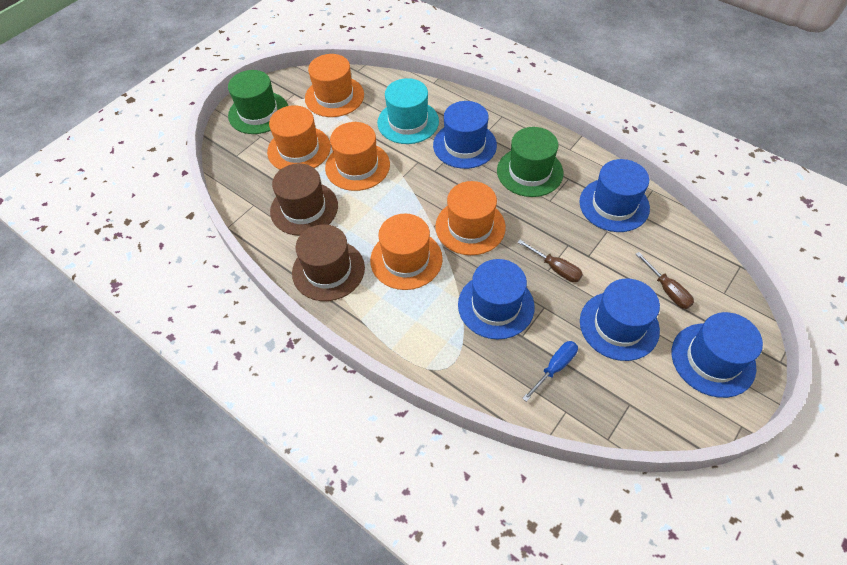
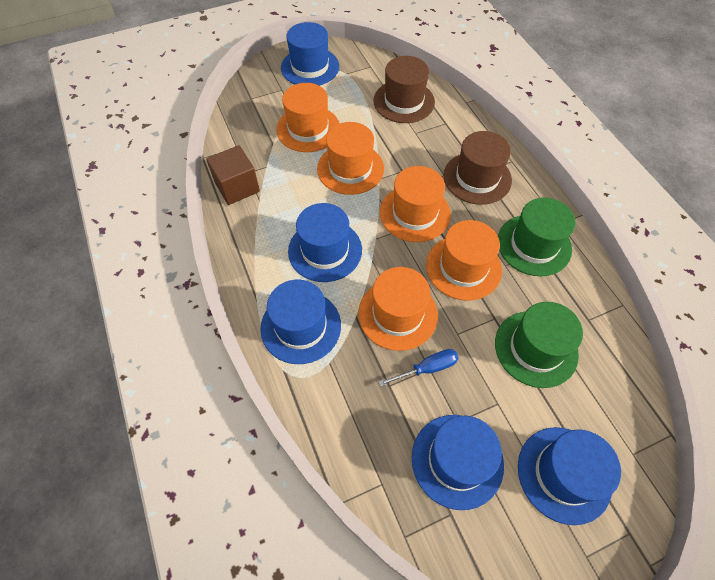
brown cube: none = 0 -> [206,145,260,205] = 1
brown screwdriver: [517,240,583,282] [636,252,694,309] = 2 -> none = 0
turquoise hat: [377,78,439,144] = 1 -> none = 0

